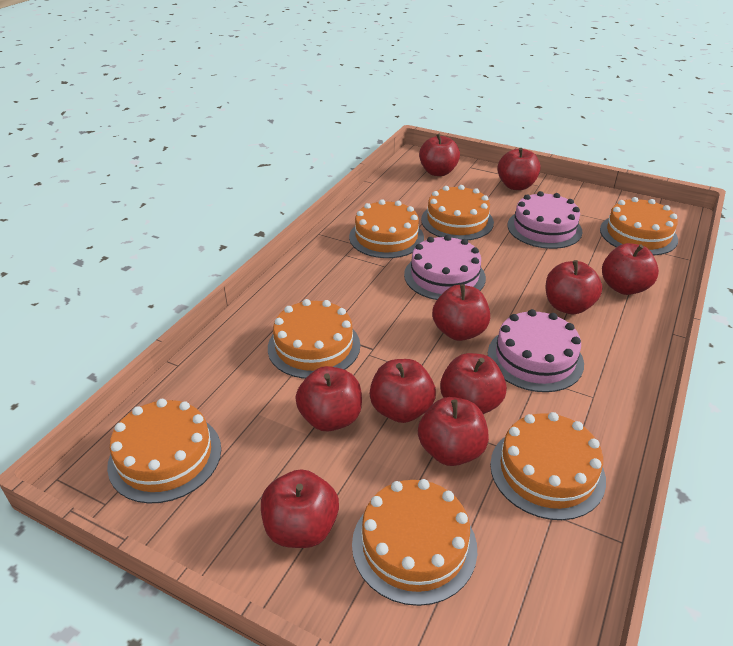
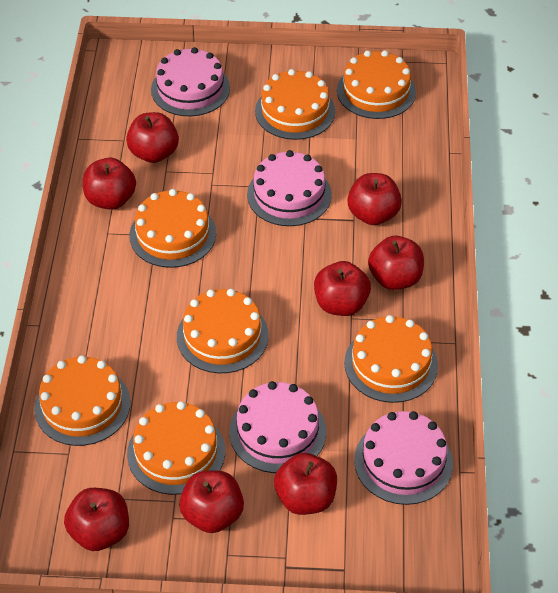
pink cake: [404,235,486,300] [488,309,584,392] [507,191,583,249] = 3 -> [151,47,230,116] [229,381,326,473] [247,150,332,226] [354,411,453,505] = 4
red apple: [261,469,339,548] [295,366,362,431] [370,359,436,423] [418,397,489,466] [419,134,460,176] [432,284,490,341] [440,353,507,414] [497,148,541,190] [546,260,602,314] [602,243,659,295] = 10 -> [64,488,129,551] [83,158,136,210] [126,112,179,163] [179,470,244,533] [274,453,337,515] [314,261,371,316] [347,173,402,225] [368,236,424,290] = 8

